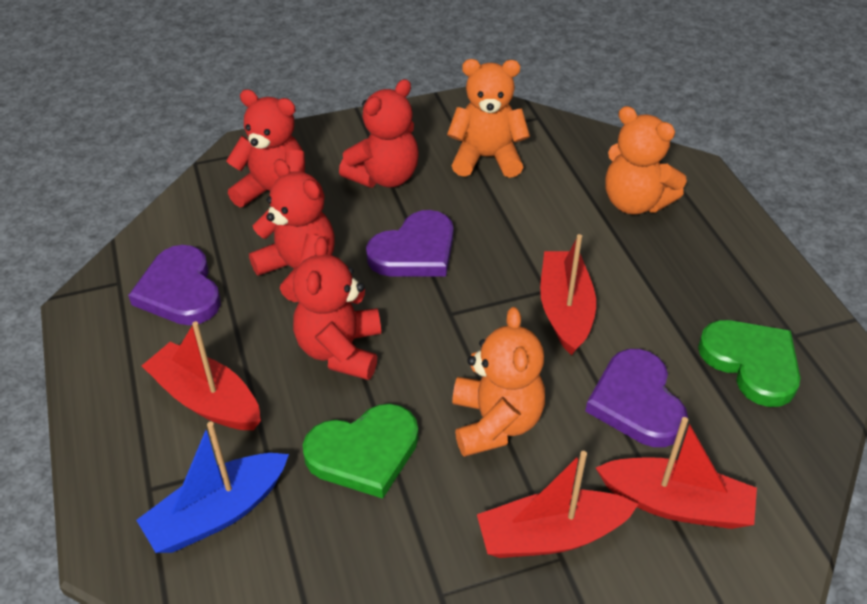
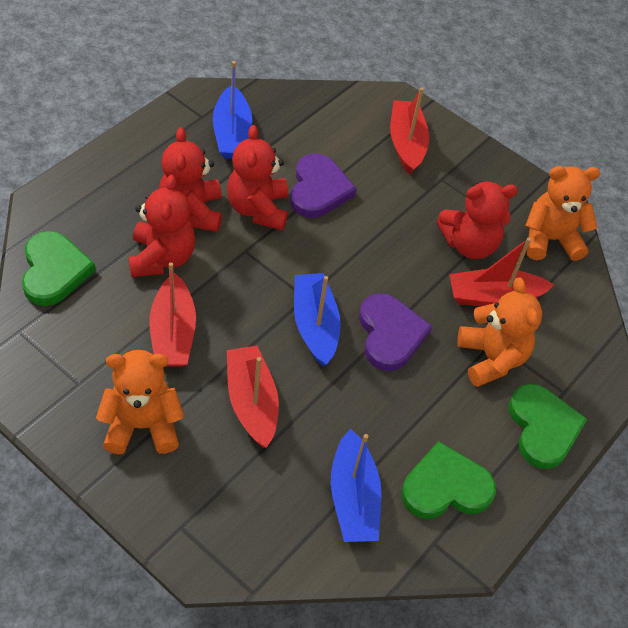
blue boat: [136,422,289,553] = 1 -> [213,61,252,159] [294,273,341,366] [331,429,381,542] = 3
green heart: [303,403,418,499] [698,320,800,407] = 2 -> [22,231,96,306] [402,441,496,519] [509,384,587,469] = 3
purple heart: [128,245,221,325] [366,210,453,277] [585,349,688,447] = 3 -> [290,153,357,218] [359,293,432,371] = 2

